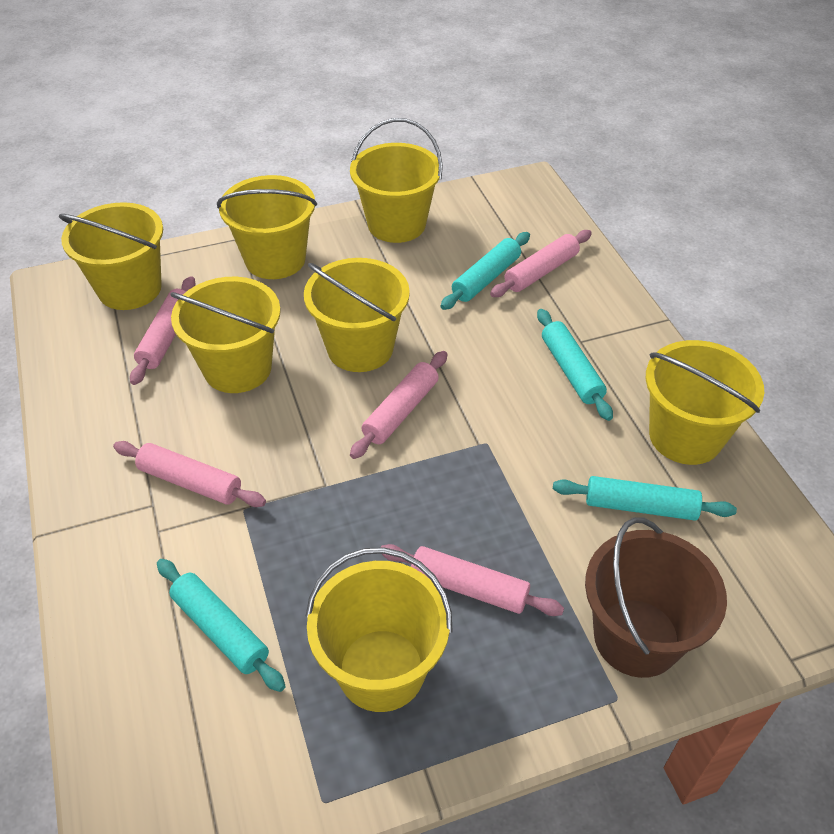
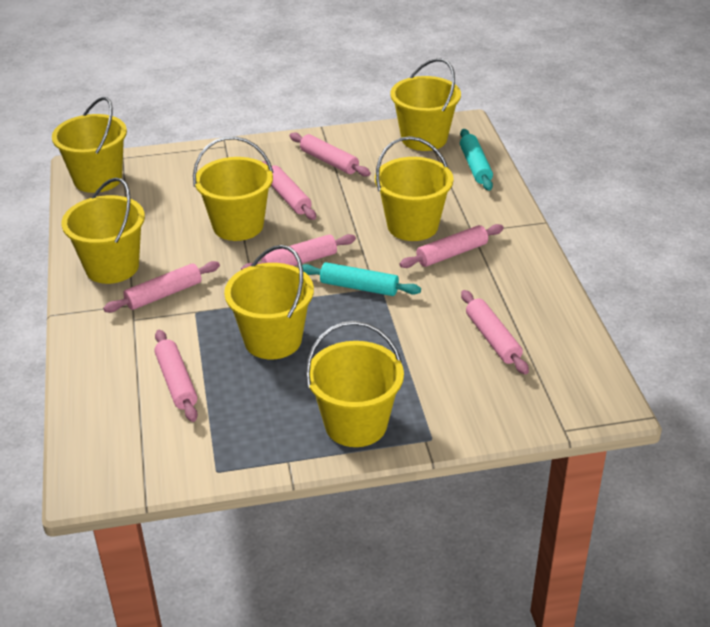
brown bucket: [585,517,727,678] = 1 -> none = 0
pink rolling pin: [113,441,266,507] [130,276,195,385] [350,351,447,459] [381,544,564,616] [490,230,592,297] = 5 -> [103,261,220,313] [154,330,198,422] [241,234,356,270] [262,161,316,220] [290,132,371,177] [399,224,504,268] [461,290,529,375] = 7
turquoise rolling pin: [157,559,286,692] [440,232,530,310] [537,309,613,421] [553,476,737,521] = 4 -> [302,262,421,296] [460,129,493,191] = 2

